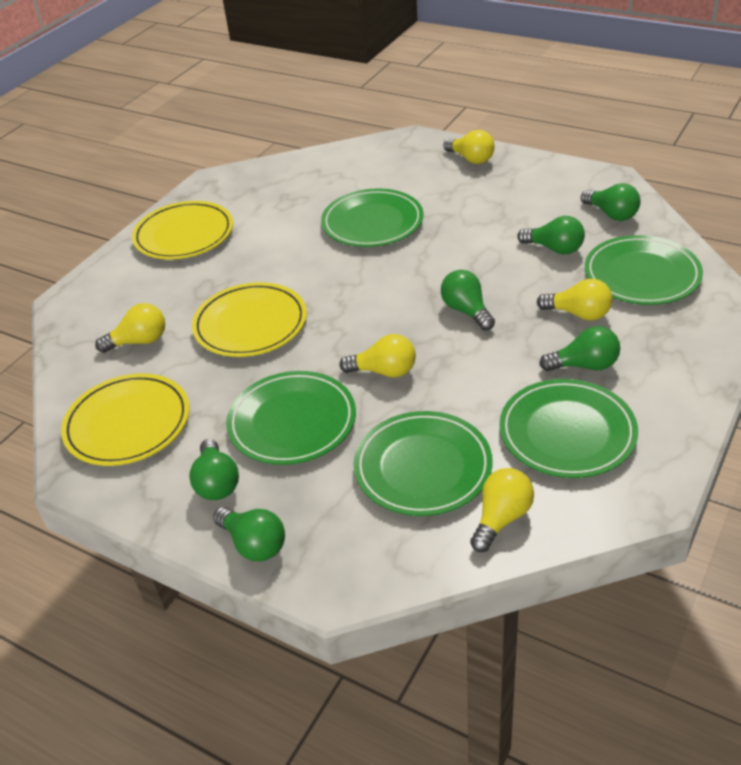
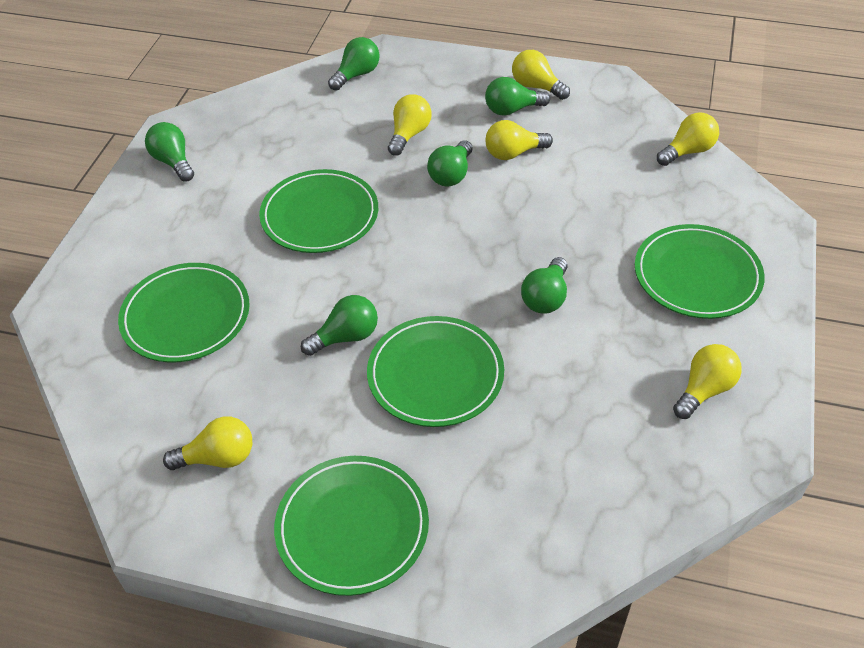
yellow light bulb: [95,303,165,353] [339,334,416,378] [443,130,495,164] [470,468,534,552] [537,279,613,321] = 5 -> [163,417,252,470] [388,94,432,156] [486,120,553,160] [512,50,570,100] [657,113,719,166] [673,344,742,419] = 6
yellow plate: [61,373,190,466] [132,201,233,260] [192,282,307,357] = 3 -> none = 0

